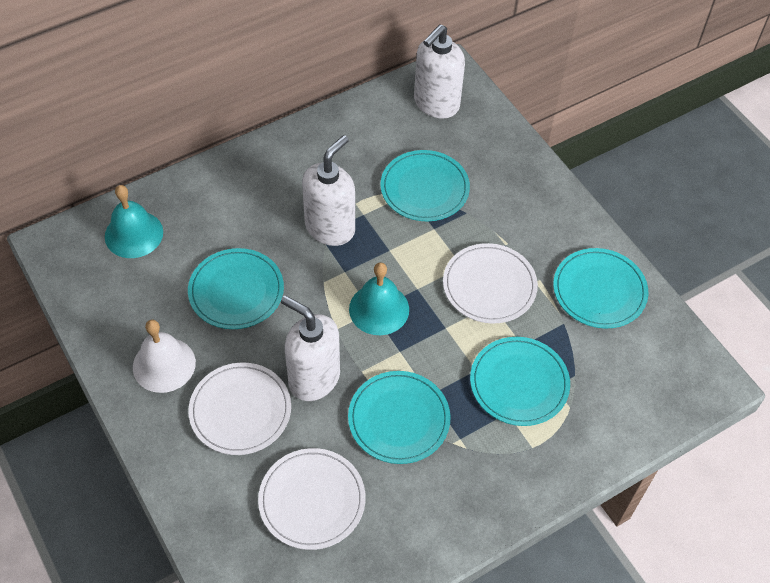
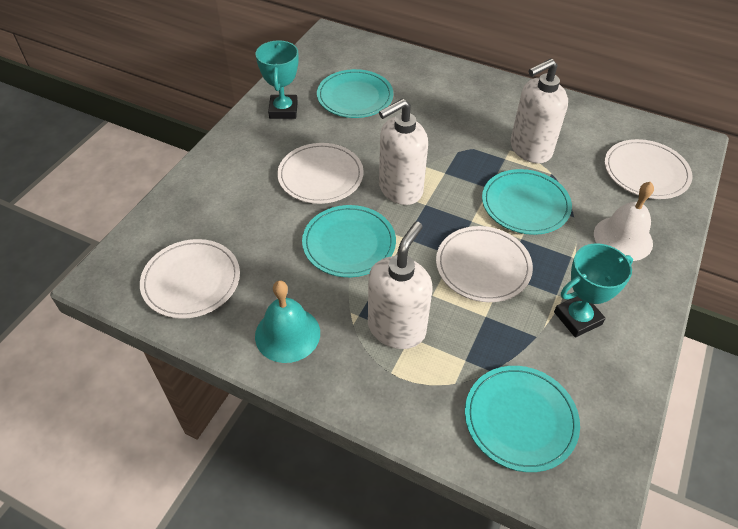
turquoise bell: [105,185,163,258] [349,262,409,335] = 2 -> [255,281,320,363] = 1
turquoise plate: [188,248,284,329] [348,371,451,464] [380,150,470,221] [470,337,570,426] [553,248,648,328] = 5 -> [302,205,396,277] [317,69,393,118] [465,366,580,472] [482,169,572,235] = 4
turquoise trophy: none = 0 -> [256,40,299,119] [554,243,633,338] = 2
white plate: [188,363,291,455] [258,448,365,550] [443,243,538,323] = 3 -> [140,239,240,319] [277,143,364,204] [436,226,533,302] [605,139,693,199] = 4

